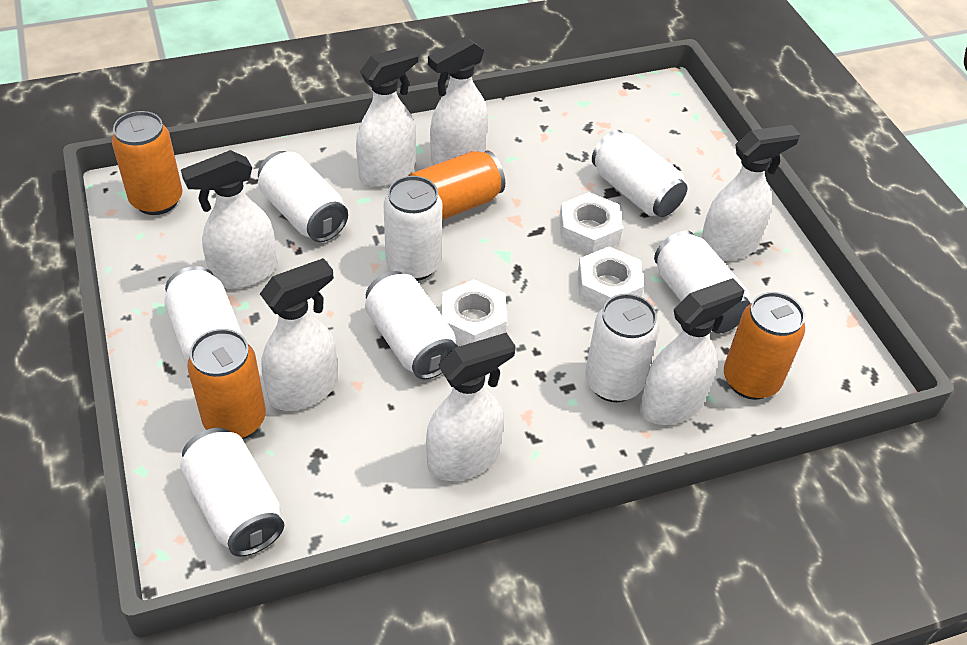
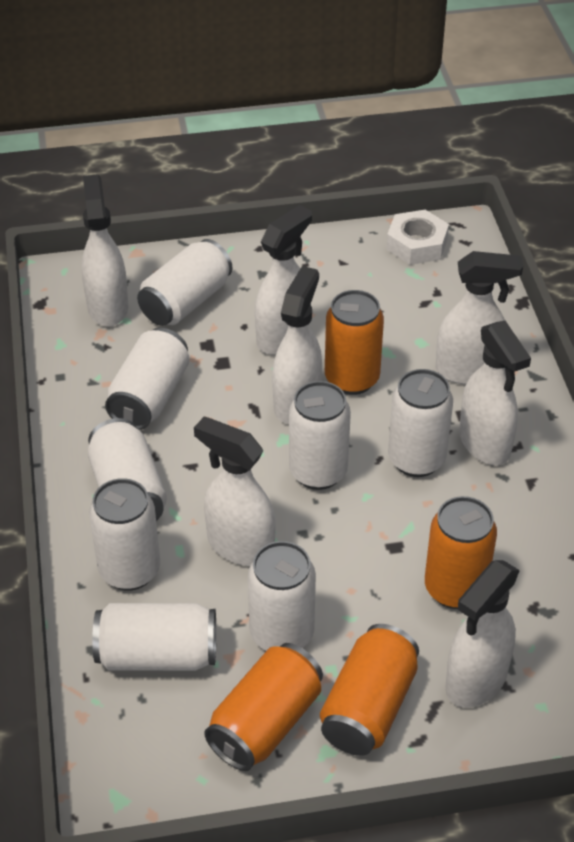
white nut: [442,279,507,345] [559,192,623,254] [577,246,644,309] = 3 -> [386,210,449,265] = 1

